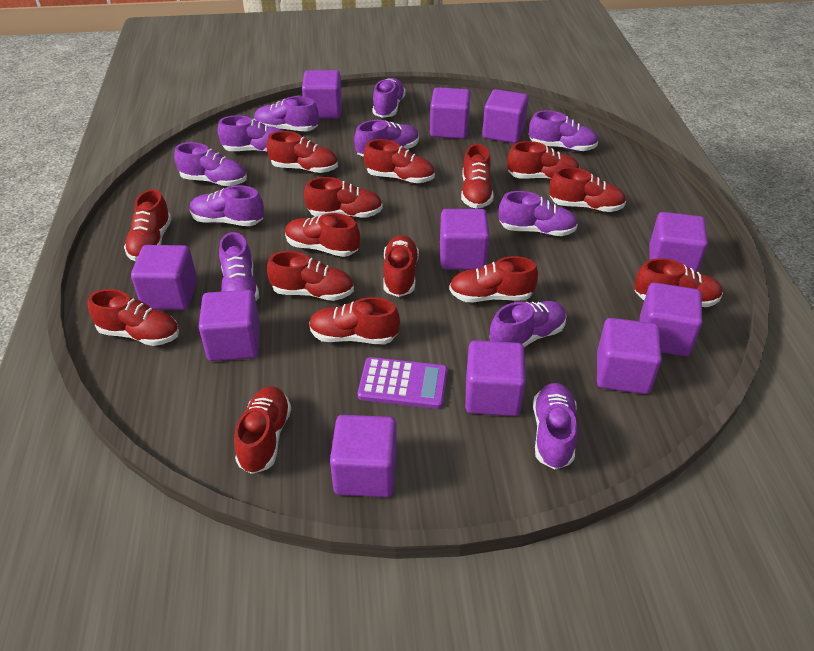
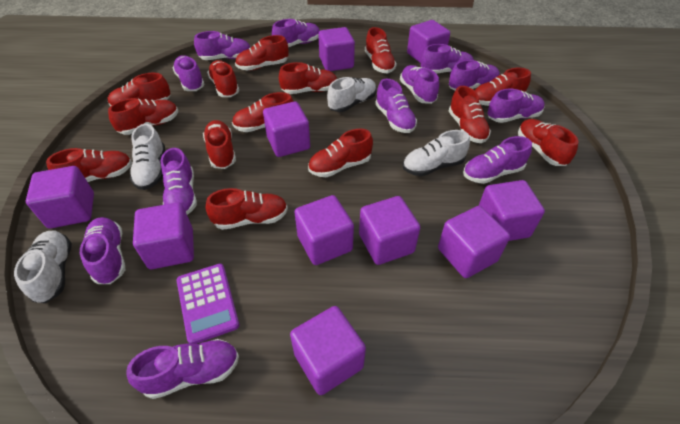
purple cube: [131,245,197,310] [199,290,260,361] [302,70,342,119] [330,415,397,497] [430,87,471,139] [440,209,490,270] [465,340,526,416] [482,89,529,143] [597,318,662,394] [640,283,703,356] [649,212,708,273] = 11 -> [26,166,94,228] [133,202,194,269] [263,101,310,157] [290,306,366,395] [294,195,354,265] [318,27,355,71] [359,196,420,265] [407,20,450,63] [438,206,510,278] [479,180,545,241] = 10
purple shoe: [174,142,247,186] [190,185,264,226] [218,115,283,153] [219,232,259,301] [254,96,319,131] [354,120,419,157] [372,78,406,118] [490,301,566,347] [499,191,578,236] [529,110,598,151] [533,383,578,469] = 11 -> [80,217,125,284] [126,339,239,399] [161,148,197,215] [172,55,205,91] [194,31,251,60] [272,19,320,47] [375,78,417,133] [400,65,439,104] [421,44,474,74] [449,60,499,90] [463,136,532,184] [488,89,545,123] = 12
red shoe: [88,289,179,346] [124,189,172,261] [234,386,291,474] [267,131,338,173] [267,251,354,301] [285,213,360,257] [304,177,383,218] [309,297,400,344] [364,139,435,183] [383,235,419,297] [449,256,538,302] [461,144,493,209] [507,141,579,180] [549,167,626,212] [634,258,723,307] = 15 -> [46,148,132,182] [108,73,170,106] [108,98,178,135] [203,120,236,169] [205,188,288,230] [207,60,239,97] [232,92,294,132] [235,35,288,71] [279,62,337,94] [308,129,373,177] [365,27,397,73] [449,86,491,143] [474,68,531,106] [518,119,579,166] = 14
white shoe: none = 0 -> [14,230,72,303] [130,124,165,190] [327,77,376,112] [403,130,470,176] = 4

